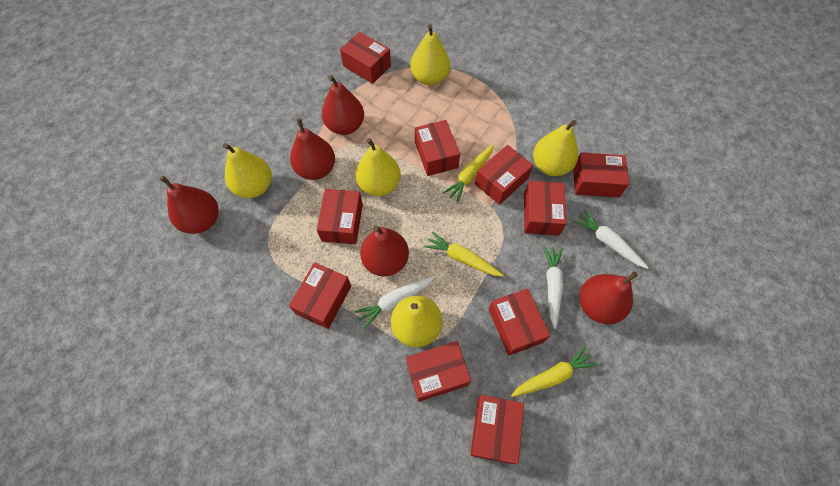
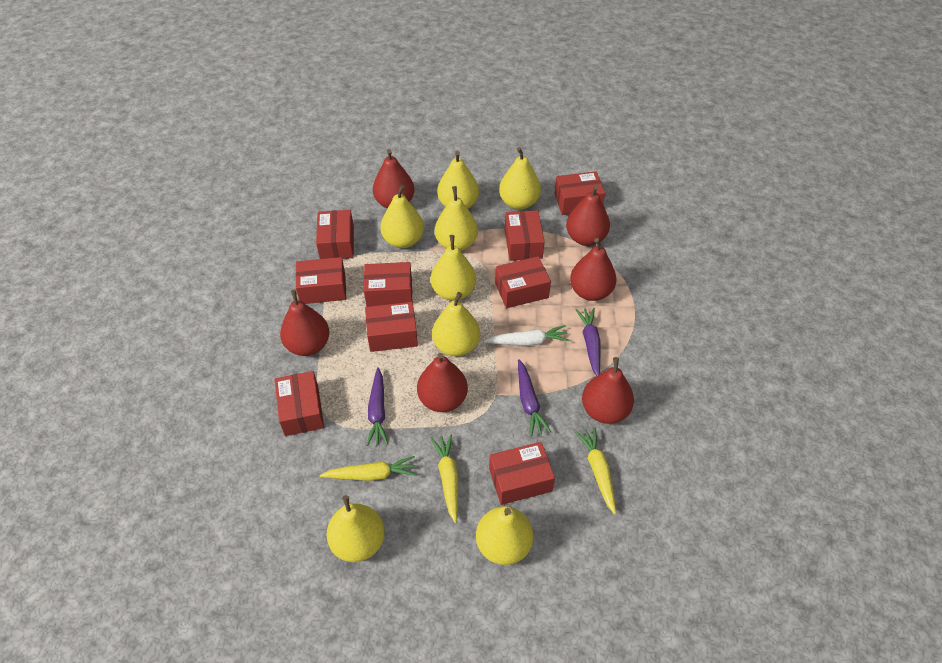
purple carrot: none = 0 -> [366,368,388,446] [518,359,551,437] [575,308,601,376] = 3
red box: [289,262,351,329] [316,189,363,244] [340,32,391,84] [406,341,471,402] [415,120,460,176] [470,395,524,464] [475,145,533,205] [488,288,550,355] [524,181,567,236] [573,152,629,198] = 10 -> [274,371,324,436] [296,257,346,304] [316,210,354,259] [364,262,412,307] [365,302,418,352] [489,442,555,505] [495,256,551,308] [505,210,545,261] [554,171,605,215] = 9
red pear: [160,176,218,234] [290,118,335,180] [322,75,364,135] [360,225,409,276] [580,271,638,324] = 5 -> [280,290,330,356] [373,149,414,208] [417,353,468,412] [566,185,610,246] [570,238,616,301] [582,357,634,424] = 6
white carrot: [354,276,435,329] [543,246,563,329] [574,210,649,269] = 3 -> [484,325,569,346] = 1
yellow pear: [223,143,272,198] [356,138,401,196] [391,295,442,347] [410,24,450,85] [533,120,578,176] = 5 -> [326,495,385,562] [380,185,424,248] [431,235,476,301] [432,292,480,356] [435,186,478,251] [437,151,479,209] [476,506,533,565] [499,147,541,210] = 8

